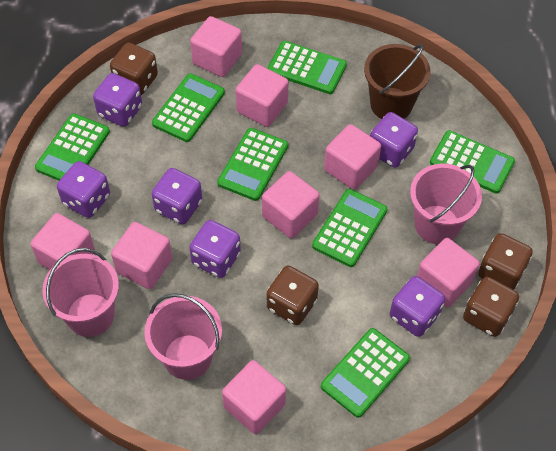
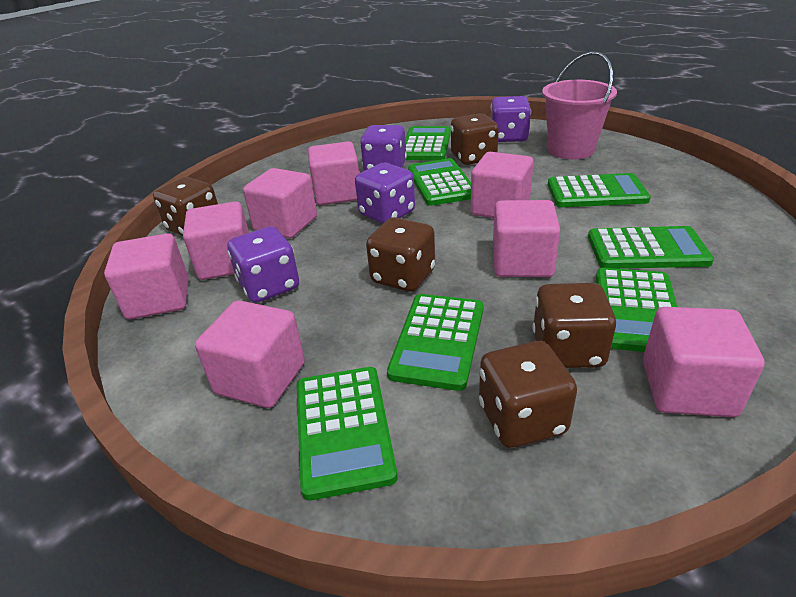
brown bucket: [364,44,431,119] = 1 -> none = 0
brown dice: [110,43,158,95] [267,266,319,325] [463,277,519,337] [478,233,533,290] = 4 -> [153,177,218,236] [366,217,435,292] [451,113,499,165] [479,341,577,448] [533,283,616,368] = 5
pink bucket: [42,248,119,337] [144,293,222,380] [410,164,482,244] = 3 -> [542,51,617,159] = 1
purple dice: [57,161,110,218] [93,73,142,127] [152,168,202,224] [189,220,241,278] [370,112,418,168] [390,276,445,337] = 6 -> [228,226,299,303] [355,163,415,224] [360,125,407,171] [491,96,531,142] = 4

